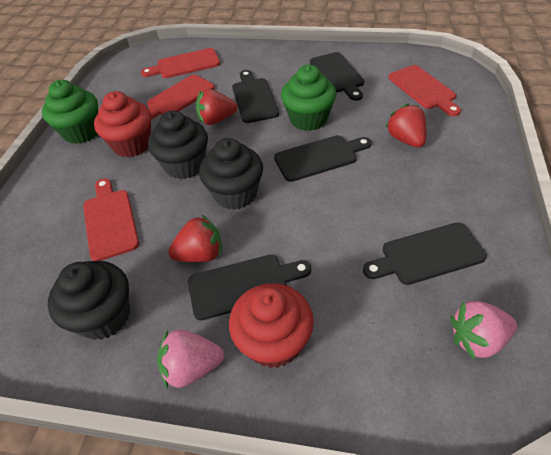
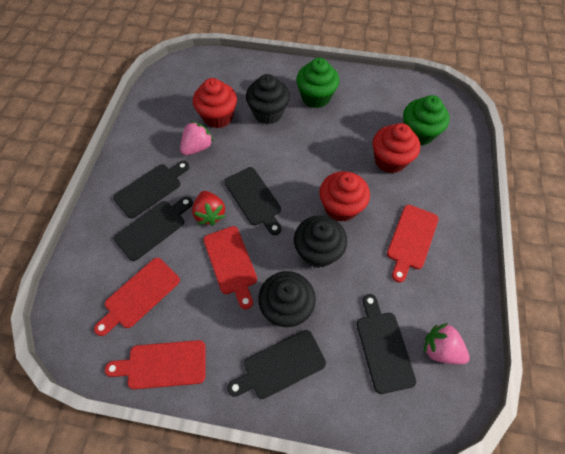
red cupcake: [94,91,151,157] [229,283,314,368] = 2 -> [193,78,237,128] [319,171,370,222] [373,123,420,173] = 3
red strawberry: [168,214,222,262] [196,89,237,125] [386,104,426,148] = 3 -> [192,191,225,226] = 1

